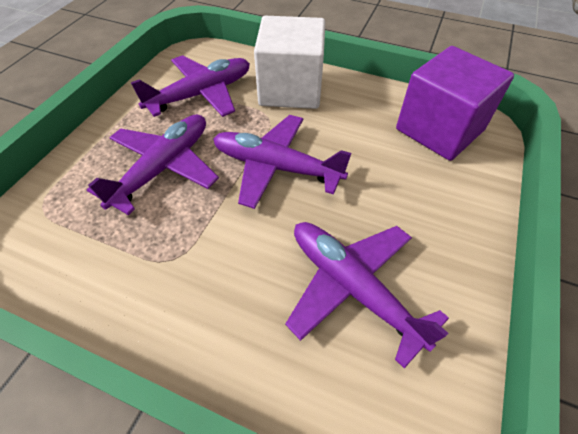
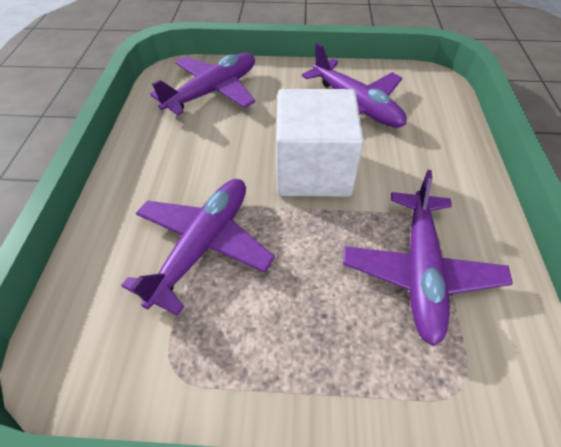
purple cube: [396,46,514,161] = 1 -> none = 0

